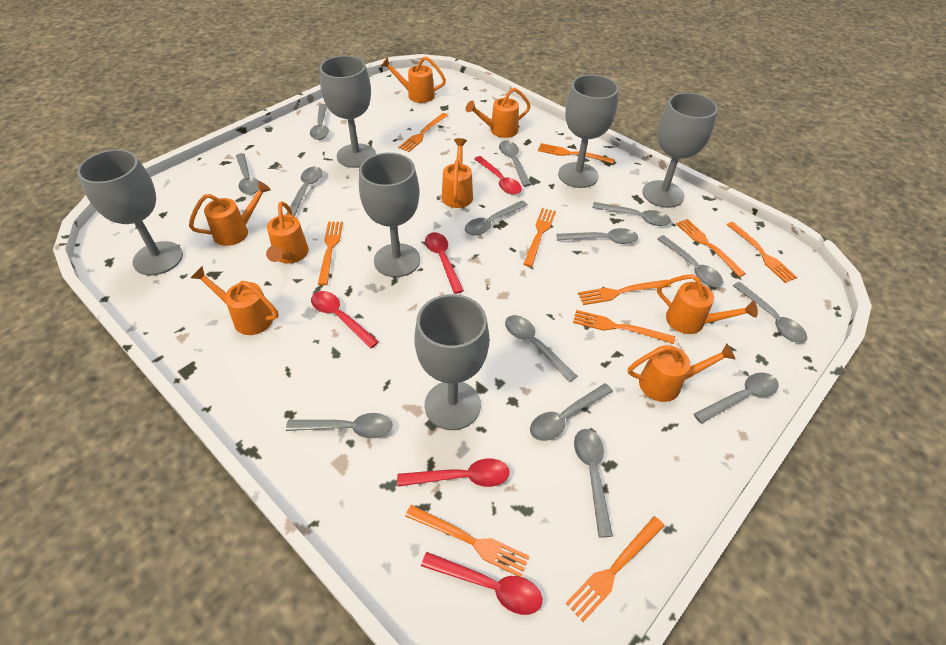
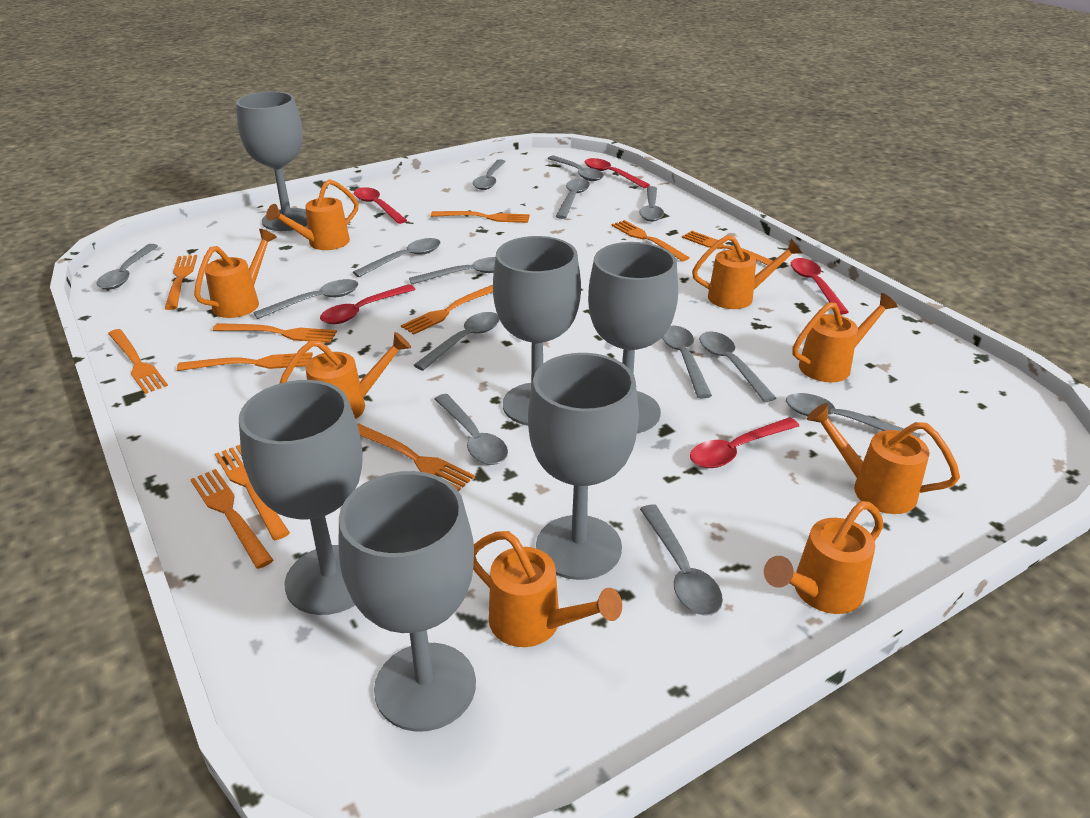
orange fork: [318,222,343,286] [398,113,448,152] [405,505,529,577] [523,208,556,267] [538,143,614,164] [566,516,665,622] [573,310,675,344] [578,280,671,305] [676,219,746,277] [726,222,798,283] = 10 -> [108,329,168,394] [164,255,197,310] [177,352,313,371] [190,469,273,569] [213,323,337,343] [215,445,290,540] [357,423,475,491] [401,285,493,335] [431,211,530,223] [611,220,689,261] [682,231,773,266] = 11

